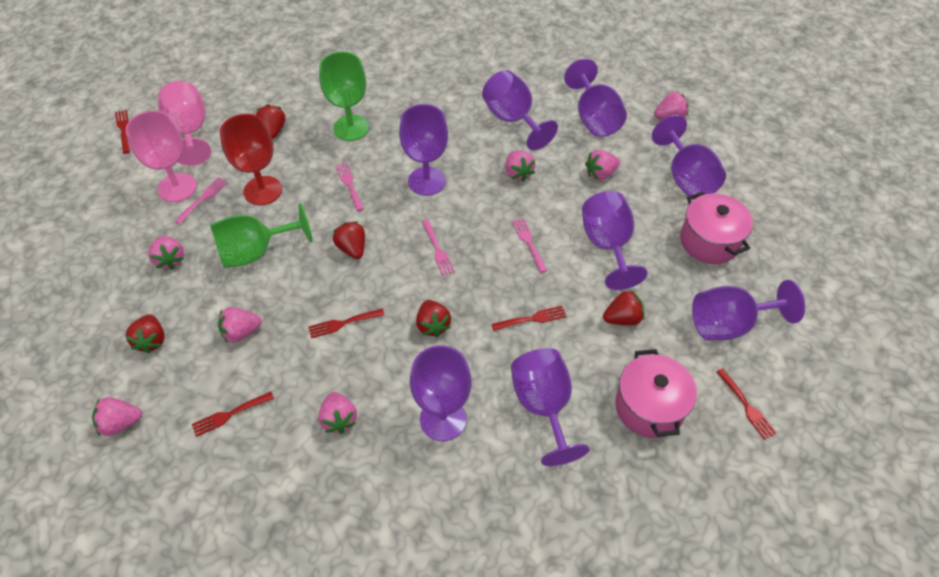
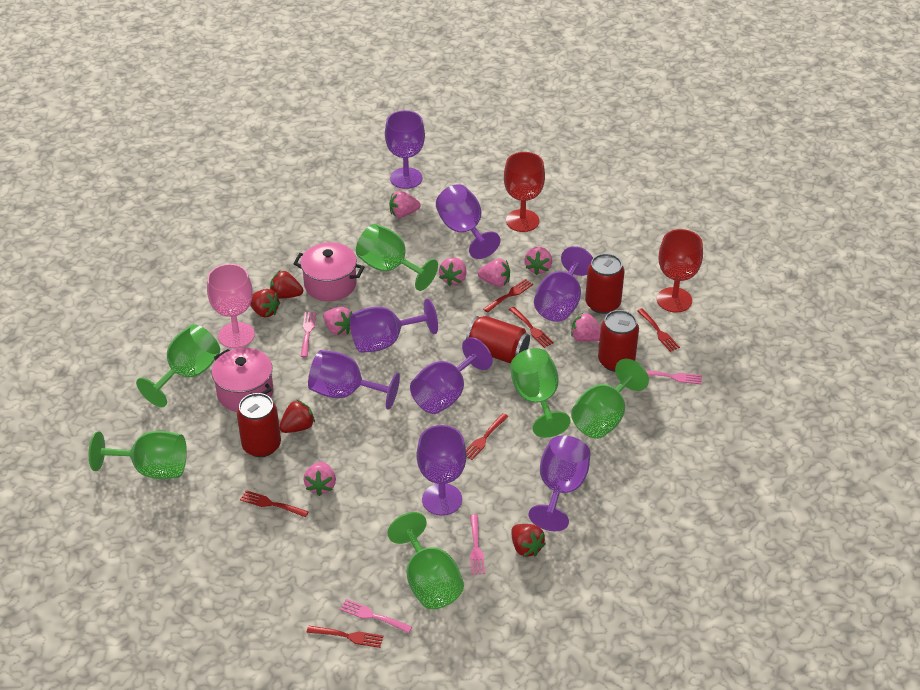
green goblet: [210,203,312,268] [319,52,369,141] = 2 -> [89,431,187,479] [136,324,220,407] [356,224,438,291] [387,512,464,609] [510,348,570,438] [571,359,649,439] = 6
pink goblet: [126,111,197,202] [158,81,211,166] = 2 -> [207,264,255,348] = 1
red can: none = 0 -> [237,393,281,457] [466,316,530,364] [585,253,624,314] [598,310,639,372] = 4
red fork: [115,110,130,154] [192,392,274,437] [308,309,385,338] [491,305,566,331] [717,368,776,440] = 5 -> [240,490,309,517] [307,626,383,648] [466,413,509,460] [483,279,533,313] [509,307,554,348] [637,308,680,352] = 6
red goblet: [220,114,282,205] = 1 -> [504,152,545,232] [657,229,703,313] = 2
red strawberry: [126,314,165,353] [256,104,286,139] [333,221,365,259] [416,300,451,337] [603,290,644,325] = 5 -> [250,289,280,318] [270,271,303,299] [279,400,315,433] [512,524,546,557] = 4

